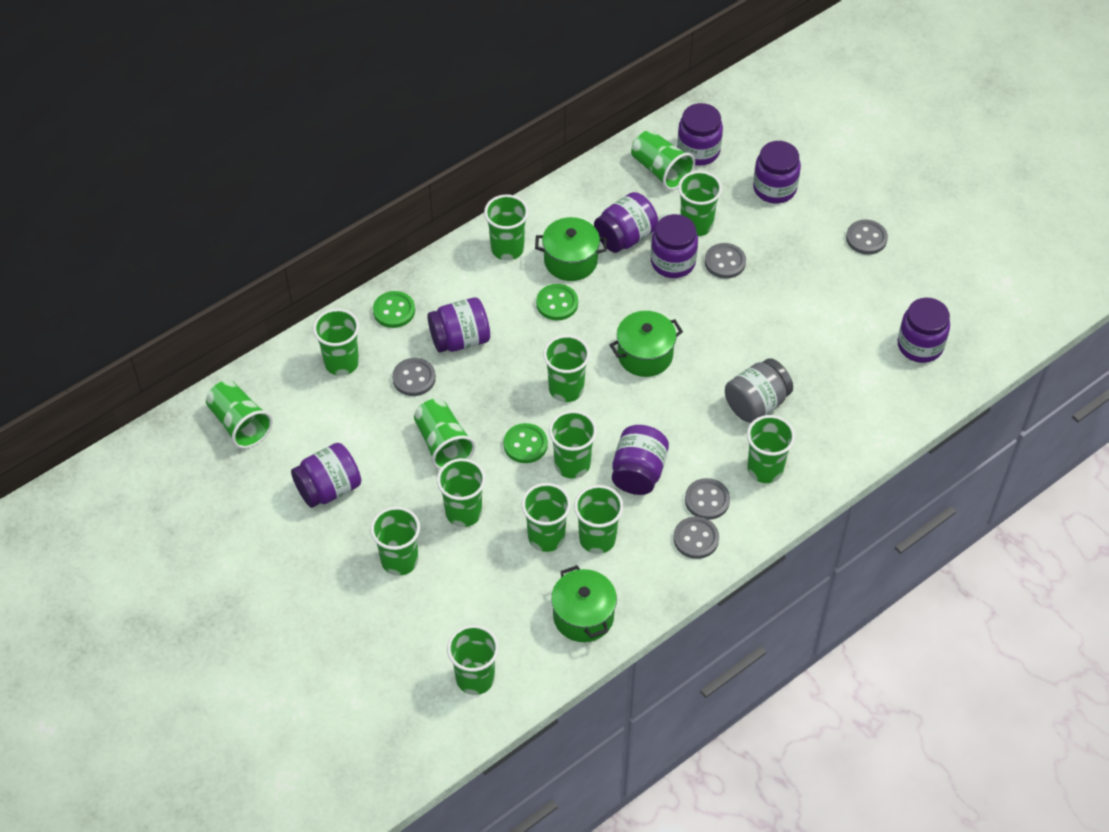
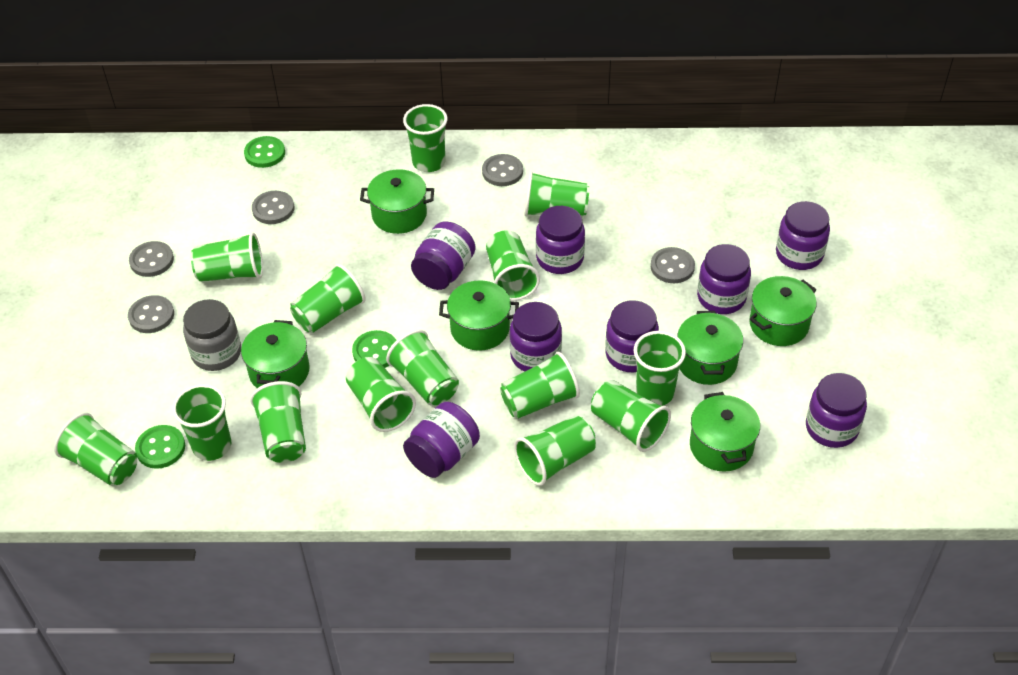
green pot: [535,217,607,281] [551,565,617,642] [610,311,683,377] = 3 -> [241,320,310,388] [360,169,434,234] [439,280,519,351] [677,311,743,385] [690,392,760,472] [749,276,817,346] = 6

